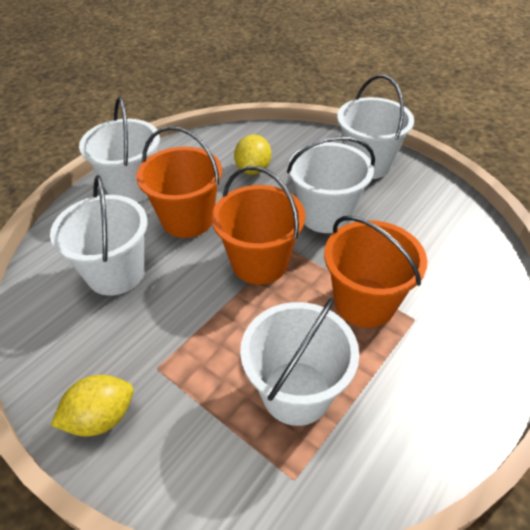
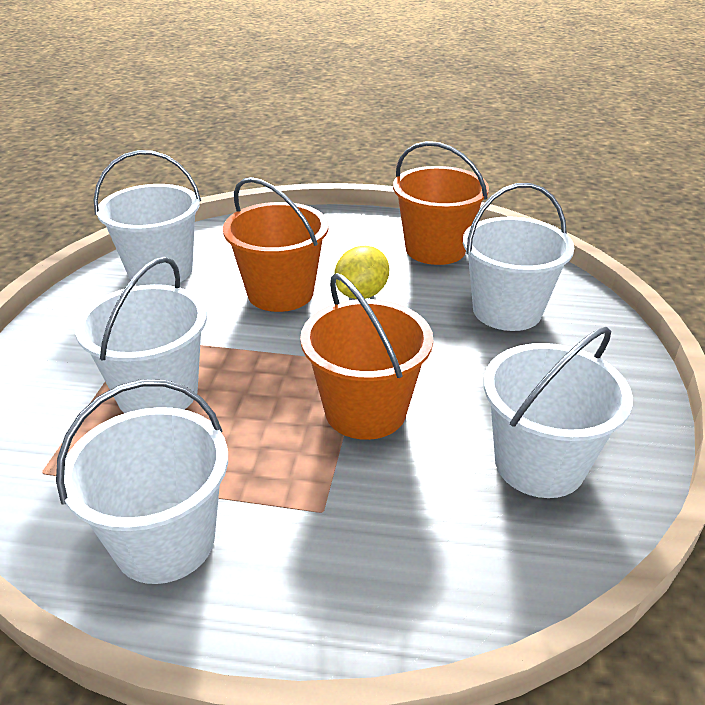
yellow lemon: [51,375,134,437] [234,135,271,175] = 2 -> [334,246,389,299] = 1

